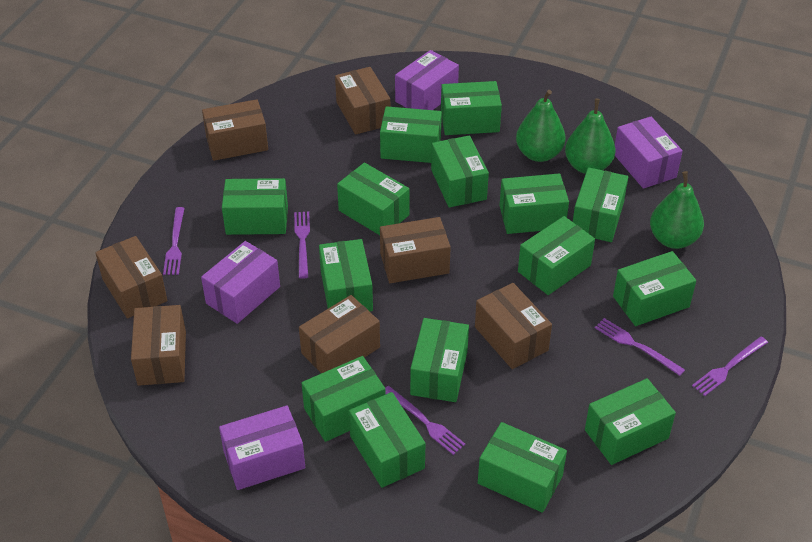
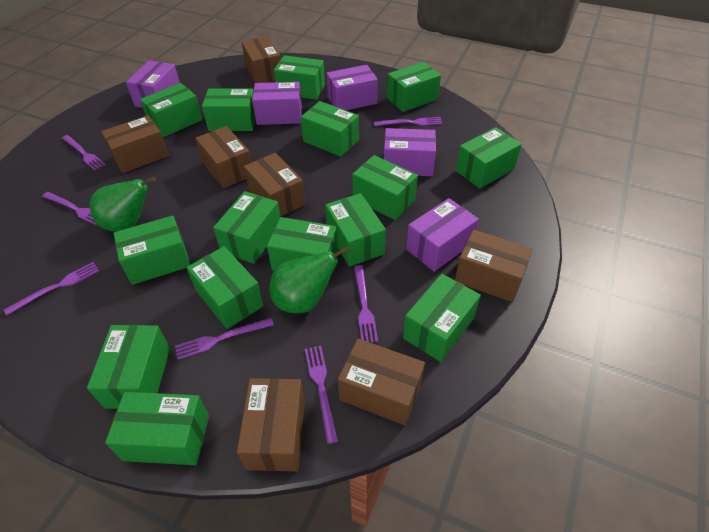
green pear: [516,90,566,162] [565,99,615,174] [650,171,704,249] = 3 -> [90,177,156,232] [269,246,350,313] = 2
purple box: [201,241,280,324] [219,405,305,490] [395,50,459,110] [615,117,683,189] = 4 -> [126,60,180,108] [252,82,302,125] [326,65,378,110] [384,128,436,176] [406,198,479,272] = 5
purple fork: [163,207,185,275] [294,212,310,279] [385,386,466,455] [595,318,685,376] [692,337,768,396] = 5 -> [4,262,99,315] [42,192,97,225] [62,135,106,171] [175,318,274,360] [305,346,338,444] [354,265,378,342] [374,117,442,126] = 7

